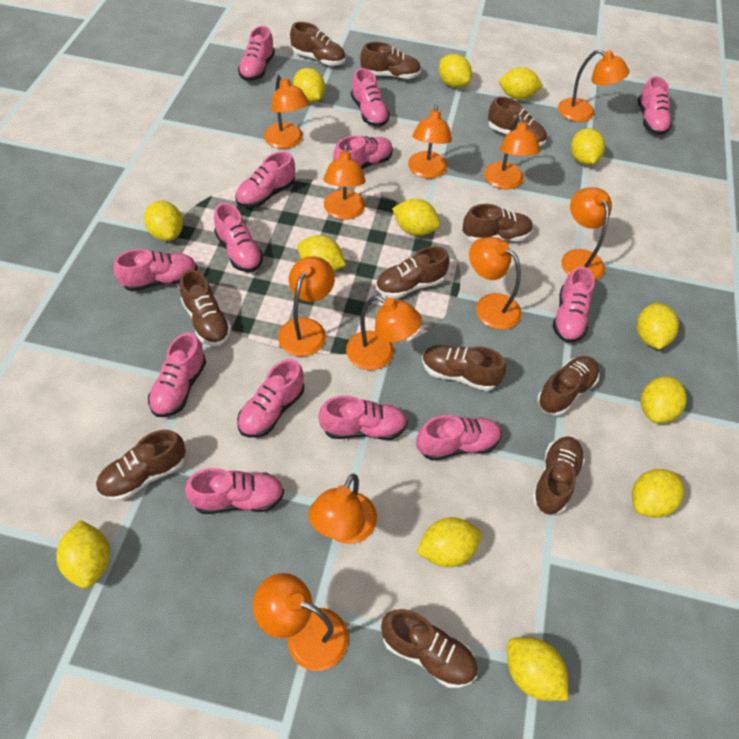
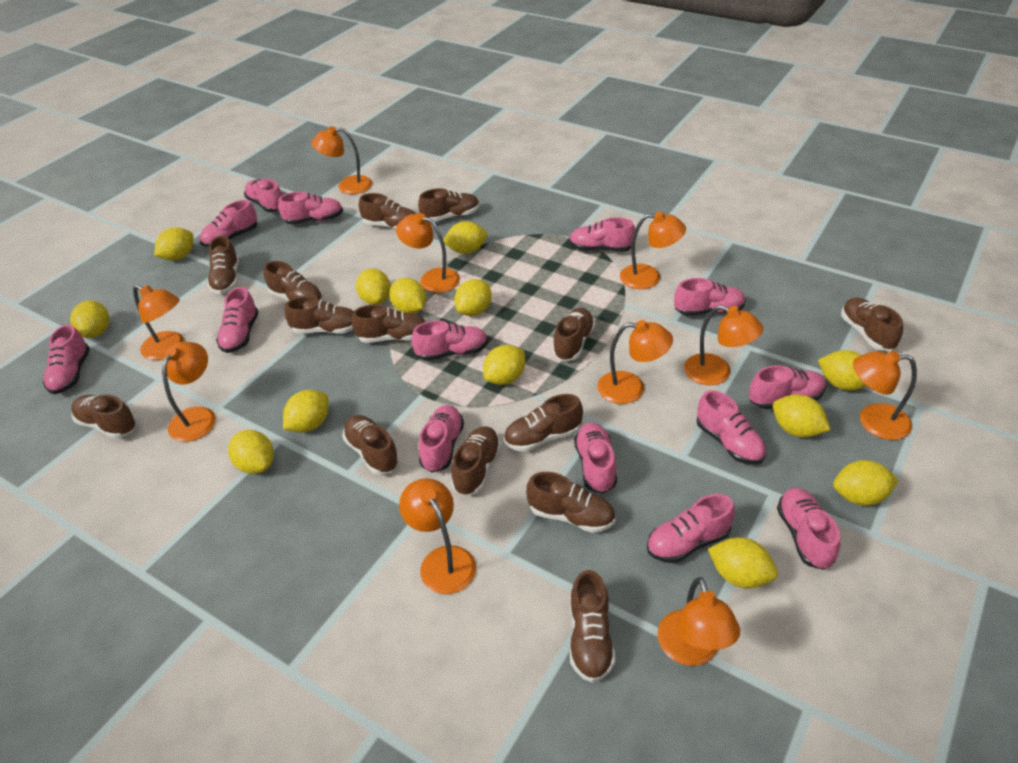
brown shoe: [96,430,186,501] [180,270,232,346] [290,22,345,66] [360,42,421,79] [376,246,450,299] [381,609,478,688] [422,345,506,391] [463,204,533,242] [488,97,547,146] [532,436,585,515] [537,356,600,416] = 11 -> [71,394,137,439] [207,236,239,294] [264,261,323,301] [285,296,354,334] [342,415,400,475] [352,305,425,343] [359,193,416,230] [418,188,480,222] [451,426,501,496] [504,394,583,452] [526,472,615,533] [552,308,595,361] [570,570,615,683] [841,298,903,351] = 14
orange lamp: [253,573,348,671] [264,74,309,149] [278,256,335,357] [308,474,377,544] [323,145,366,220] [346,296,422,370] [408,105,452,178] [469,237,522,330] [484,116,540,190] [558,49,630,122] [562,187,612,281] = 11 -> [133,285,184,360] [162,342,216,442] [311,126,372,194] [396,213,460,293] [399,478,476,594] [597,320,673,404] [620,211,686,289] [657,577,740,666] [684,305,763,385] [853,350,917,440] = 10
pink shoe: [114,249,198,291] [148,333,206,417] [185,468,284,514] [214,203,263,272] [235,151,295,208] [237,359,304,437] [238,26,275,81] [319,395,408,440] [333,135,393,169] [351,68,390,127] [416,415,502,461] [552,266,595,343] [637,76,672,135] = 13 -> [43,324,90,394] [200,200,257,247] [216,287,258,353] [244,179,283,212] [278,192,343,224] [412,321,488,361] [419,405,464,473] [569,217,635,252] [574,422,617,493] [647,494,735,563] [674,278,746,316] [697,390,766,465] [749,365,826,409] [777,488,840,570] = 14

